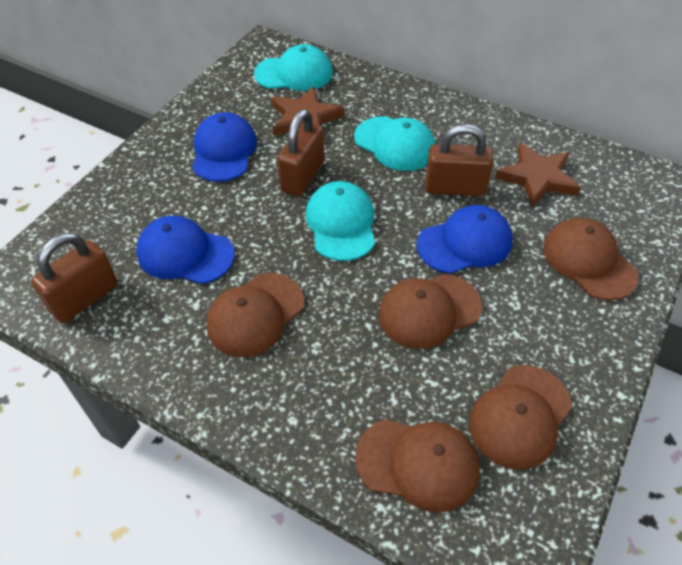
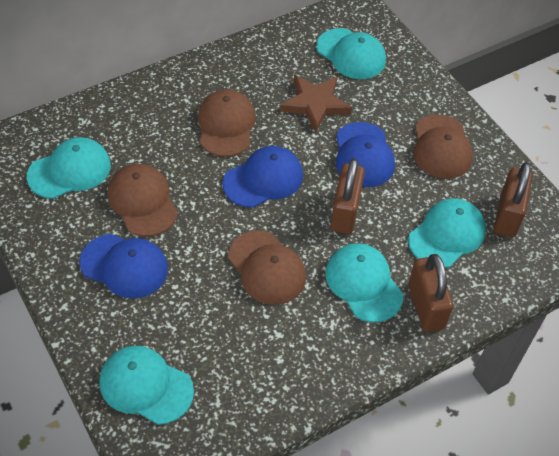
brown cap: [206,273,304,357] [355,420,480,513] [379,274,482,349] [469,365,572,470] [543,218,639,301] = 5 -> [108,164,178,236] [198,89,256,157] [228,230,306,305] [414,114,473,179] = 4
brown star: [271,86,344,136] [495,142,581,207] = 2 -> [280,75,352,132] = 1
turquoise cap: [254,44,333,91] [306,181,375,261] [354,116,435,171] = 3 -> [27,137,111,199] [99,346,194,425] [316,28,386,79] [325,243,404,322] [408,198,486,268] = 5

